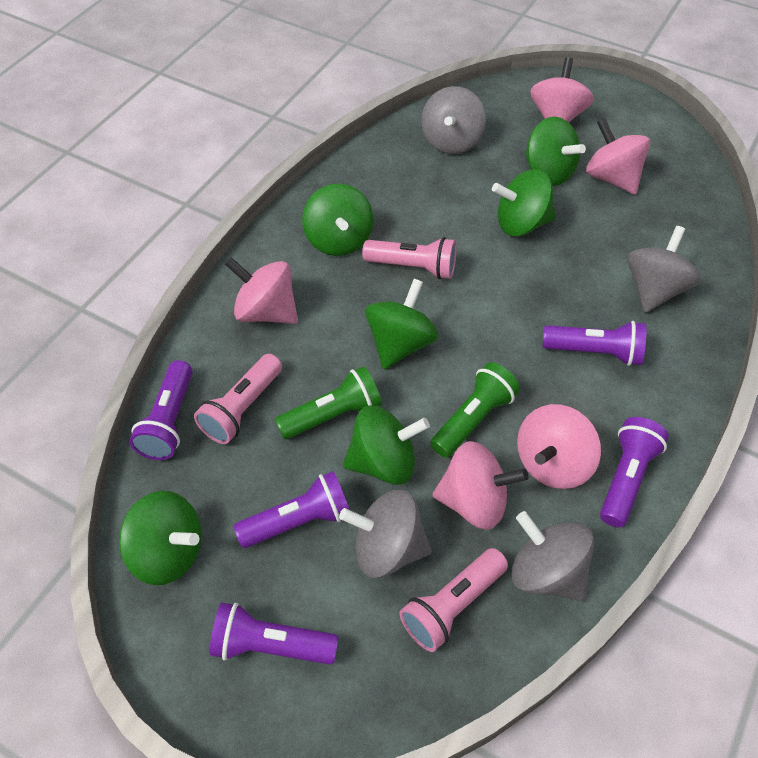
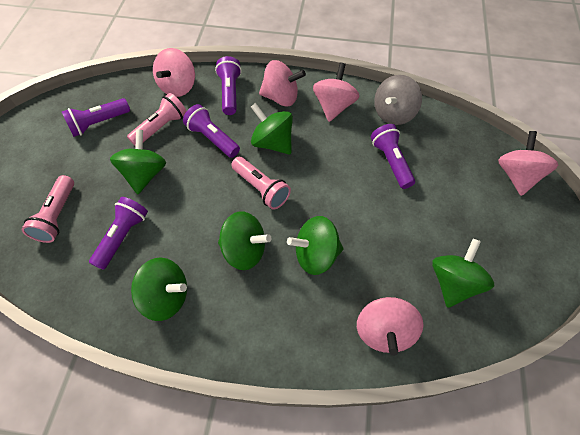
green flashlight: [275,366,382,439] [430,362,520,458] = 2 -> none = 0
grey spinning top: [339,489,432,578] [421,86,486,154] [511,511,594,601] [627,226,701,313] = 4 -> [374,75,422,125] = 1

